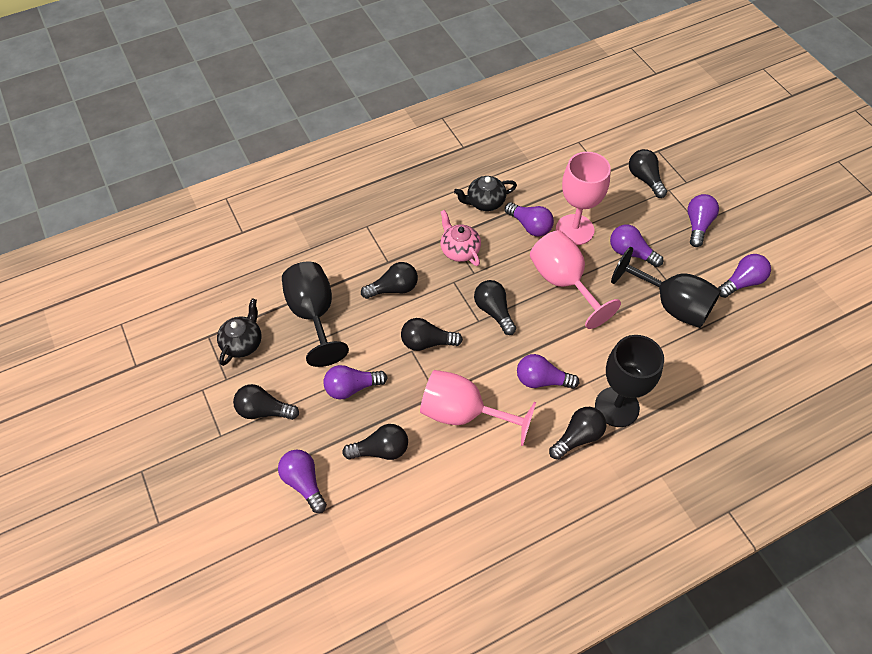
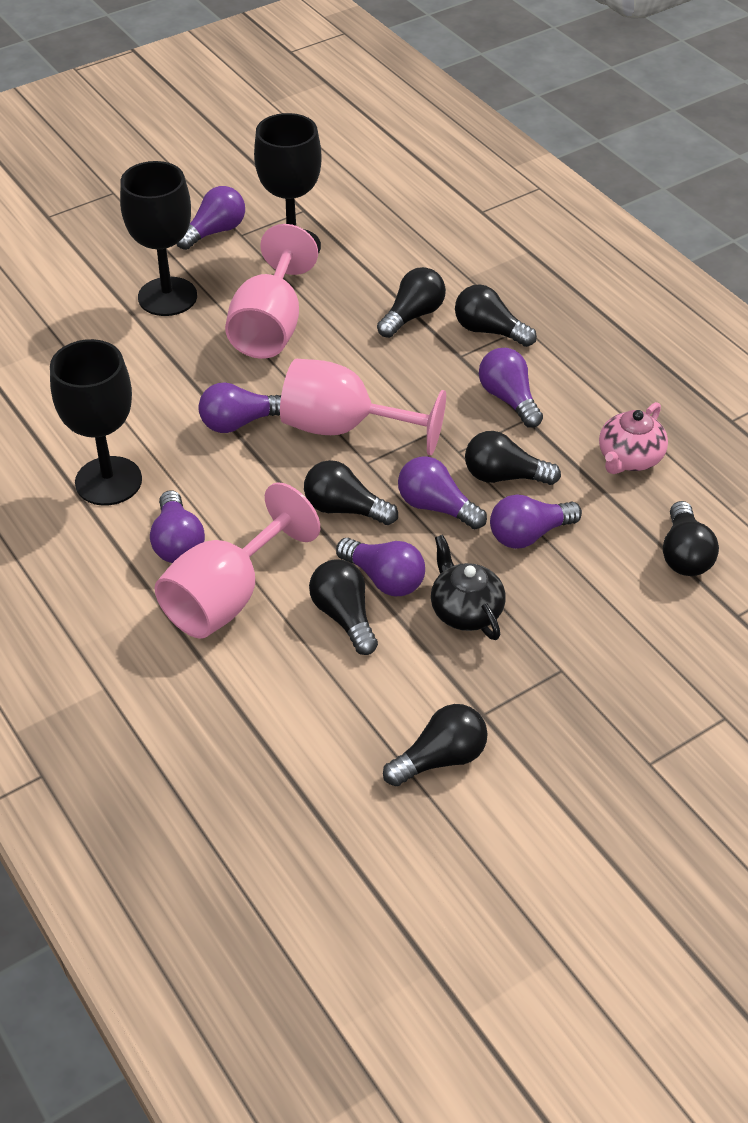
black teapot: [217,298,262,366] [454,176,517,211] = 2 -> [431,535,506,640] = 1

